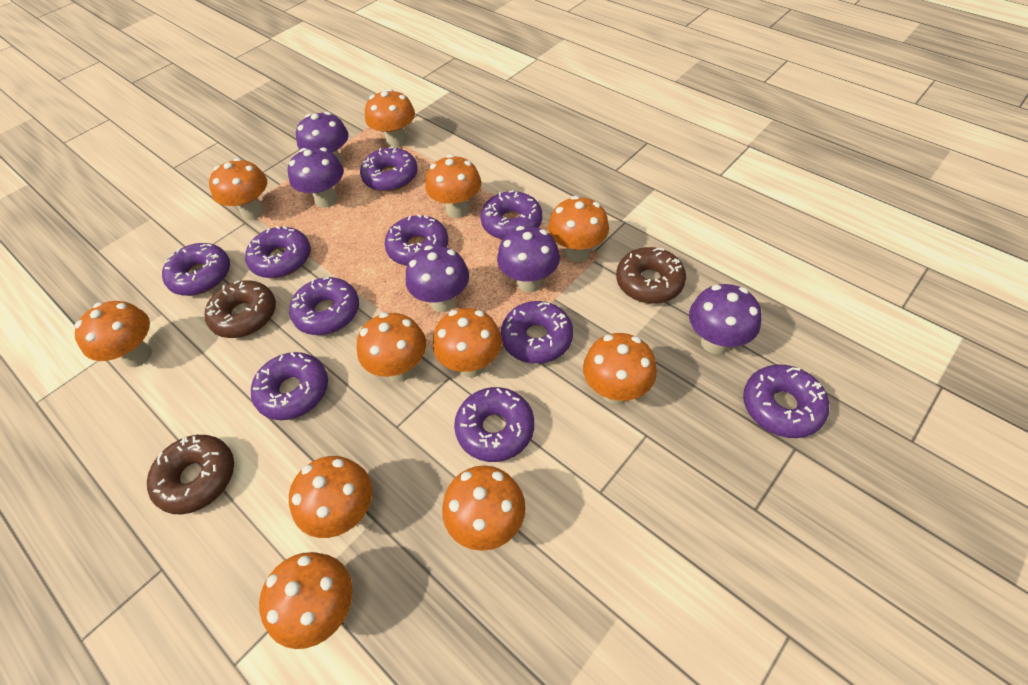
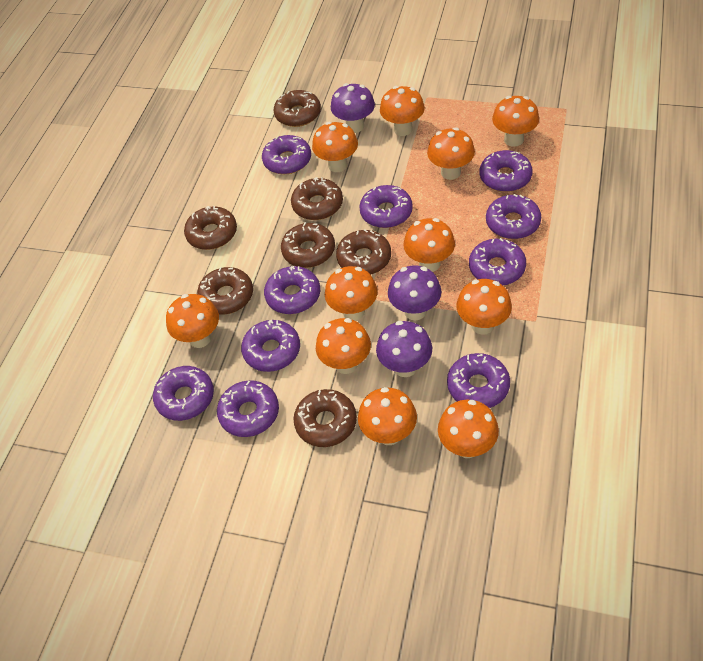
brown donut: [147,435,234,514] [205,280,276,338] [616,247,686,304] = 3 -> [184,206,237,250] [197,267,253,315] [274,90,321,127] [281,222,335,268] [291,177,343,220] [294,389,357,447] [336,229,391,275] = 7
purple mushroom: [288,147,344,208] [296,112,349,165] [406,245,469,312] [497,226,560,293] [689,284,762,354] = 5 -> [331,83,375,133] [376,321,432,377] [388,265,441,321] = 3

